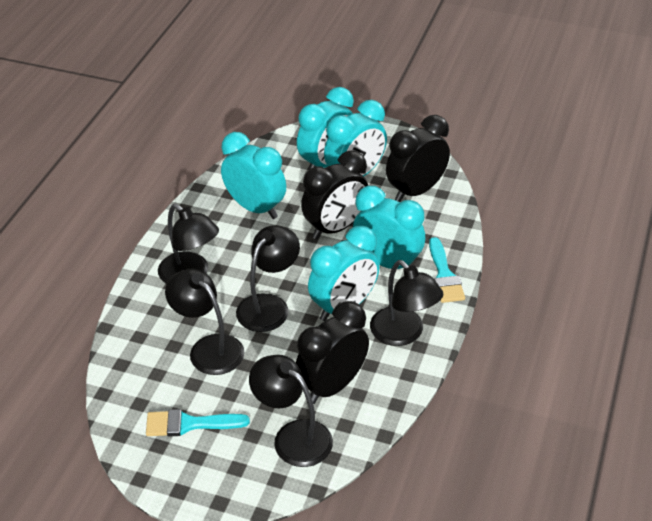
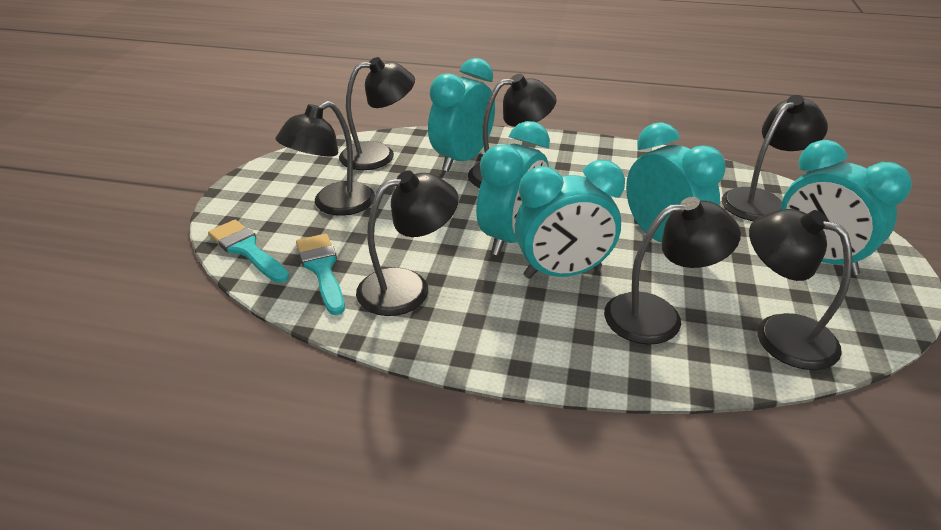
black clock: [296,301,369,404] [301,150,368,240] [386,115,450,202] = 3 -> none = 0
black lamp: [158,204,219,284] [165,269,244,375] [236,225,300,332] [249,355,333,467] [370,260,443,346] = 5 -> [275,101,375,216] [339,57,415,170] [356,170,459,316] [468,74,557,188] [604,197,741,344] [722,95,828,221] [749,209,852,370] = 7

